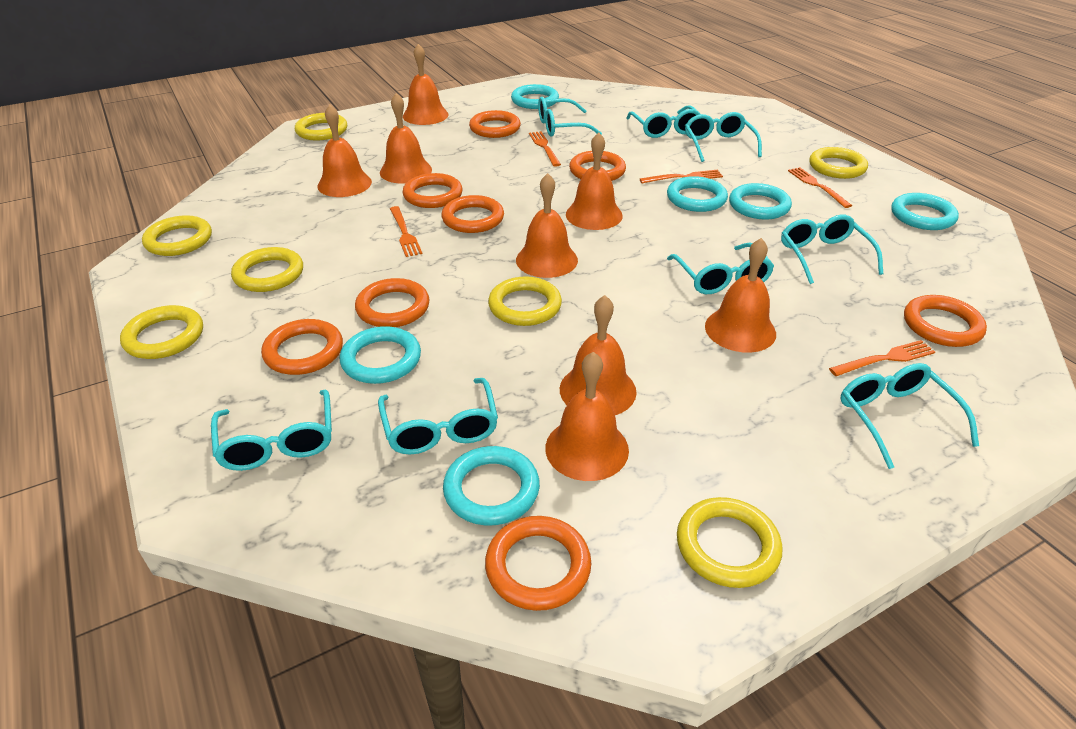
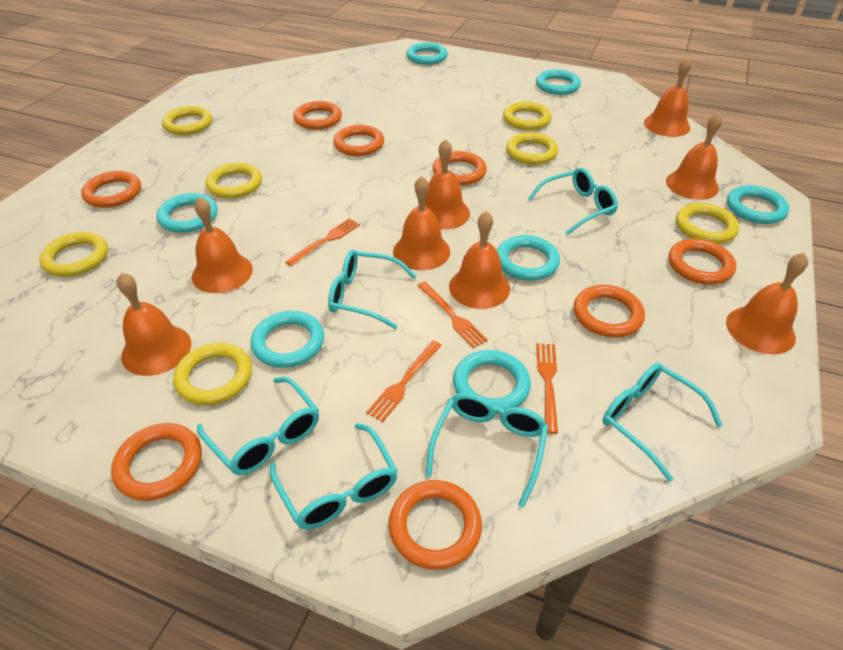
orange fork: [390,206,422,257] [529,131,561,167] [640,170,723,183] [788,167,852,208] [829,340,935,376] = 5 -> [286,218,360,266] [366,341,442,422] [417,282,488,348] [536,343,558,434] = 4
turquoise glasses: [211,389,332,471] [378,378,498,455] [538,97,602,137] [626,105,700,138] [667,243,774,294] [685,112,762,162] [781,214,883,284] [840,363,979,469] = 8 -> [197,377,319,475] [270,423,398,530] [328,250,416,329] [426,393,548,508] [528,168,618,235] [602,363,723,482] = 6
turquoise ring: [340,326,421,384] [443,446,540,525] [511,84,559,109] [667,176,728,212] [729,183,792,219] [891,193,959,230] = 6 -> [156,193,217,233] [251,311,324,368] [406,42,448,65] [453,350,531,414] [497,235,560,281] [536,70,581,95] [727,185,789,224] = 7

